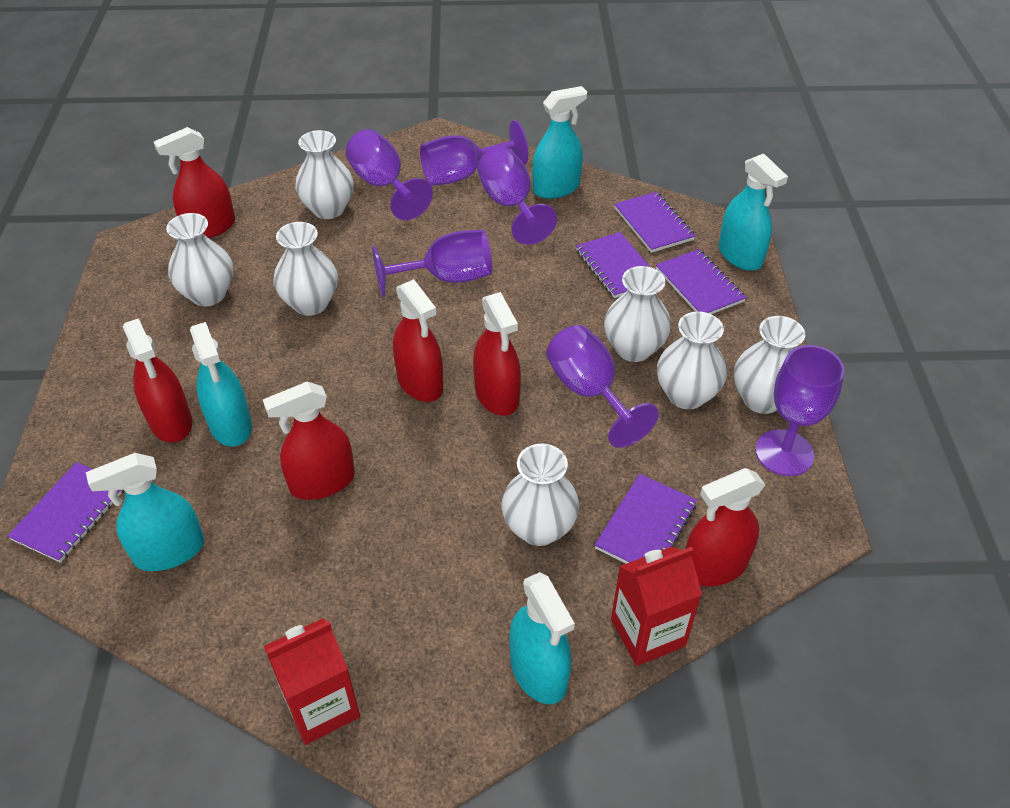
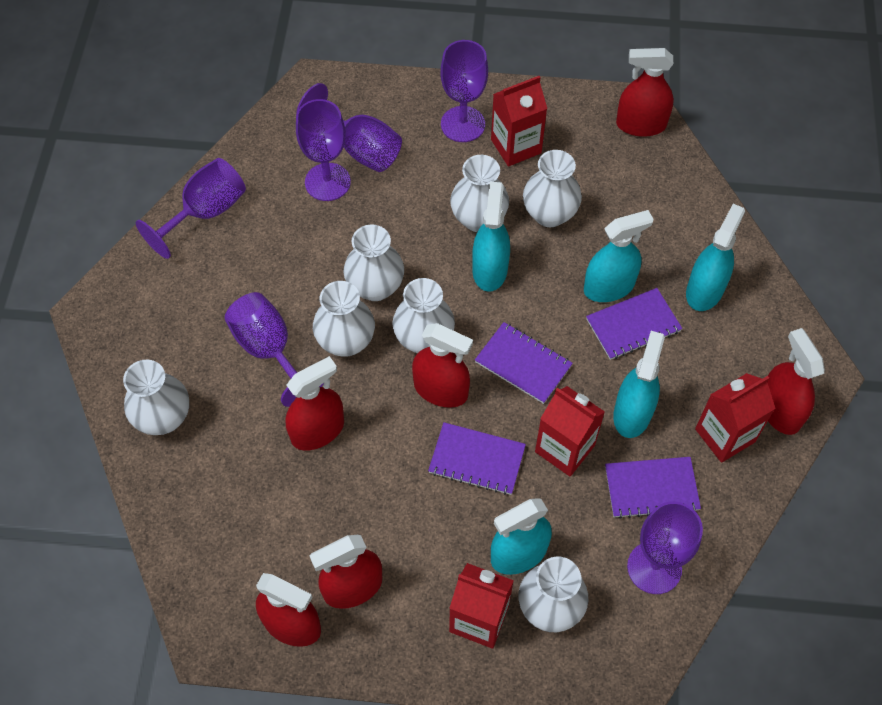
purple notebook: [7,462,124,563] [576,232,650,298] [595,474,697,564] [614,192,695,253] [656,249,746,314] = 5 -> [428,422,526,495] [475,322,573,404] [586,288,682,360] [605,457,701,519] = 4
red carton: [264,618,360,745] [611,547,702,666] = 2 -> [449,563,514,649] [491,76,547,166] [535,386,605,476] [695,373,776,463] = 4

